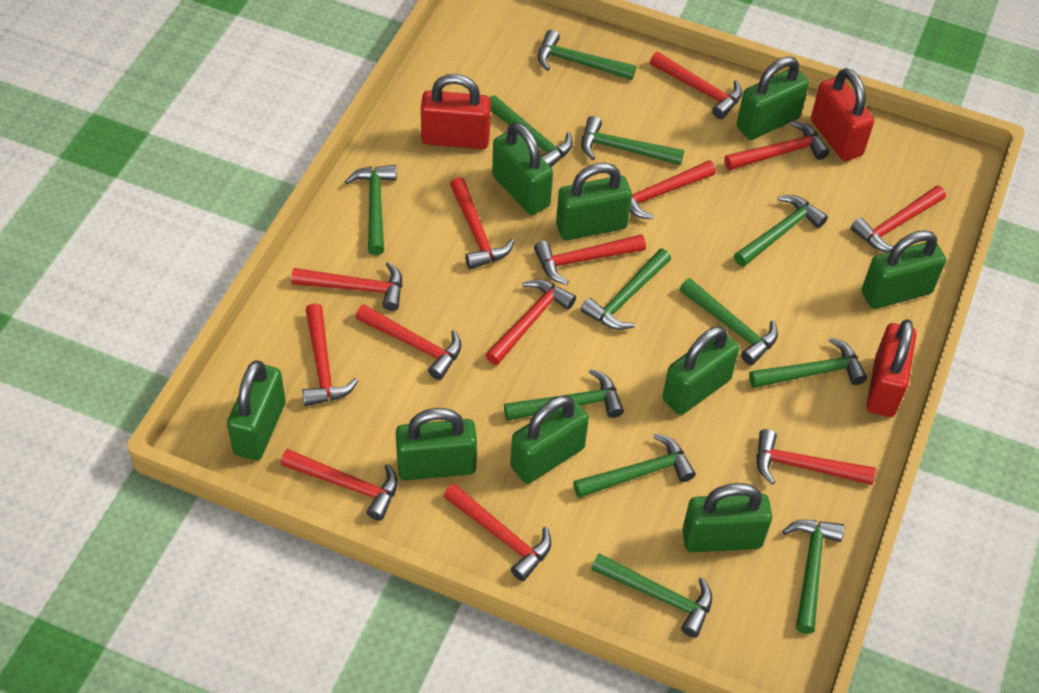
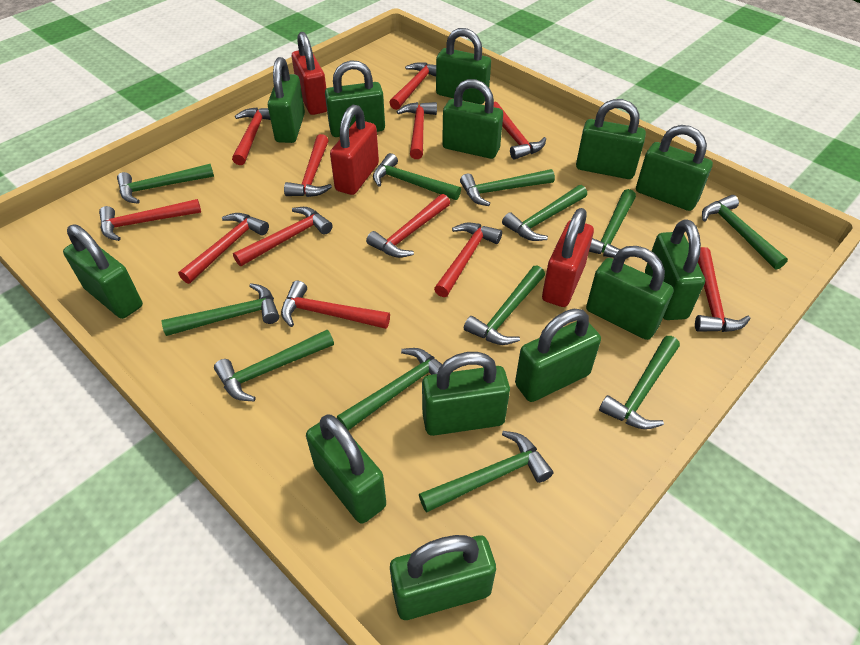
green padlock: [227,360,286,460] [396,408,477,480] [492,122,553,215] [510,395,589,484] [556,163,632,241] [662,326,739,415] [682,483,772,552] [737,56,809,140] [862,230,946,309] = 9 -> [63,224,143,319] [268,57,305,143] [306,415,386,524] [325,60,385,137] [390,535,496,620] [422,352,510,436] [436,28,491,104] [442,79,503,159] [515,309,601,402] [576,99,646,179] [586,246,674,340] [636,125,713,211] [645,219,705,320] = 13
red hammer: [281,449,398,521] [291,262,402,311] [302,303,358,406] [355,304,461,380] [443,483,551,581] [450,177,515,270] [485,279,576,365] [534,234,646,285] [630,160,716,219] [650,52,742,119] [724,121,830,170] [756,429,876,485] [851,186,946,253] = 13 -> [99,199,201,241] [178,213,269,284] [232,107,271,165] [233,207,333,266] [281,281,390,329] [284,134,332,197] [366,194,450,258] [389,62,436,110] [397,102,437,159] [434,223,502,297] [494,102,546,160] [695,247,750,332] = 12

